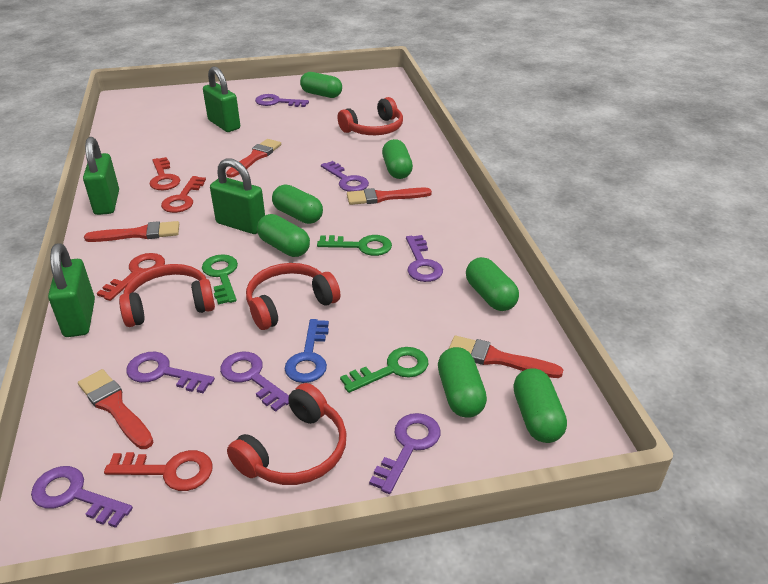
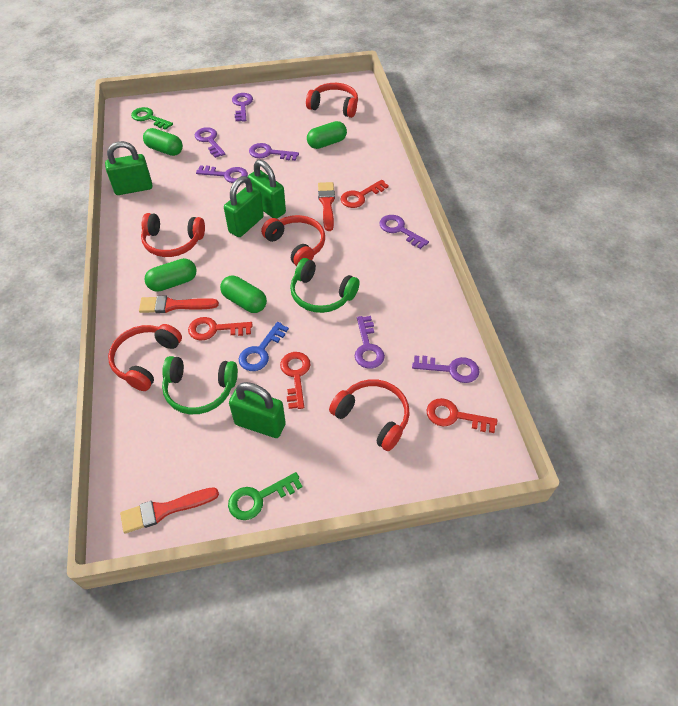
green capsule: [257,214,310,257] [272,185,323,224] [300,72,342,98] [382,139,413,179] [438,347,487,418] [466,257,519,311] [513,369,567,443] = 7 -> [143,128,183,156] [144,258,197,292] [220,276,267,313] [307,121,347,149] = 4
green headphones: none = 0 -> [162,356,238,414] [290,258,360,313] = 2
green key: [202,254,238,305] [317,235,392,256] [340,347,428,393] = 3 -> [131,107,173,130] [228,472,302,520] = 2
red brush: [78,369,153,449] [84,221,179,242] [226,139,281,178] [347,188,432,205] [449,336,563,378] = 5 -> [120,487,219,533] [139,296,219,313] [318,182,335,231] = 3
red headphones: [119,264,215,327] [227,383,347,485] [246,263,340,330] [337,97,403,135] = 4 -> [108,324,182,391] [141,213,205,257] [261,215,325,266] [306,83,358,118] [329,379,410,451] = 5

